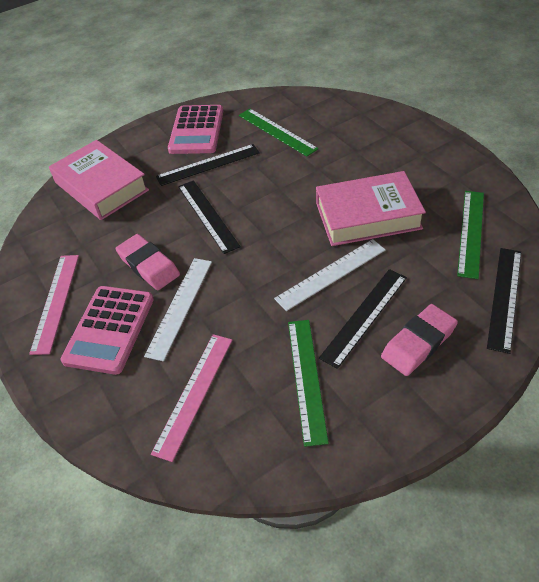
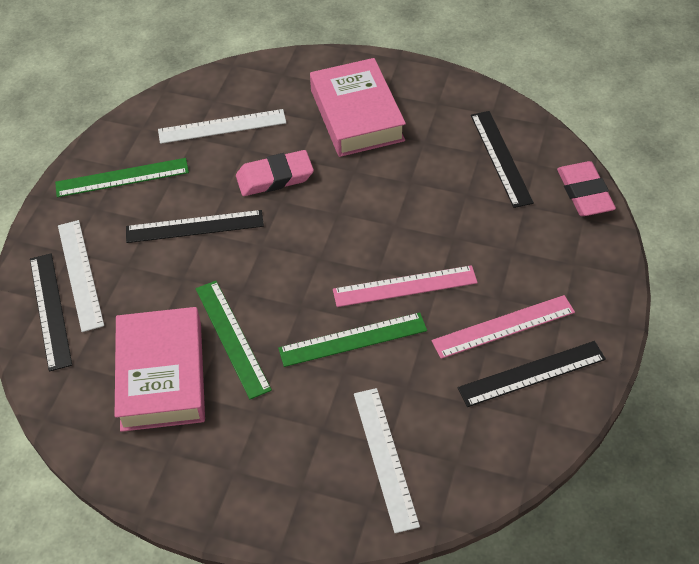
pink calculator: [61,286,154,375] [168,105,223,154] = 2 -> none = 0
white ruler: [144,258,212,362] [274,239,386,311] = 2 -> [58,220,104,332] [158,109,286,144] [354,388,420,533] = 3

